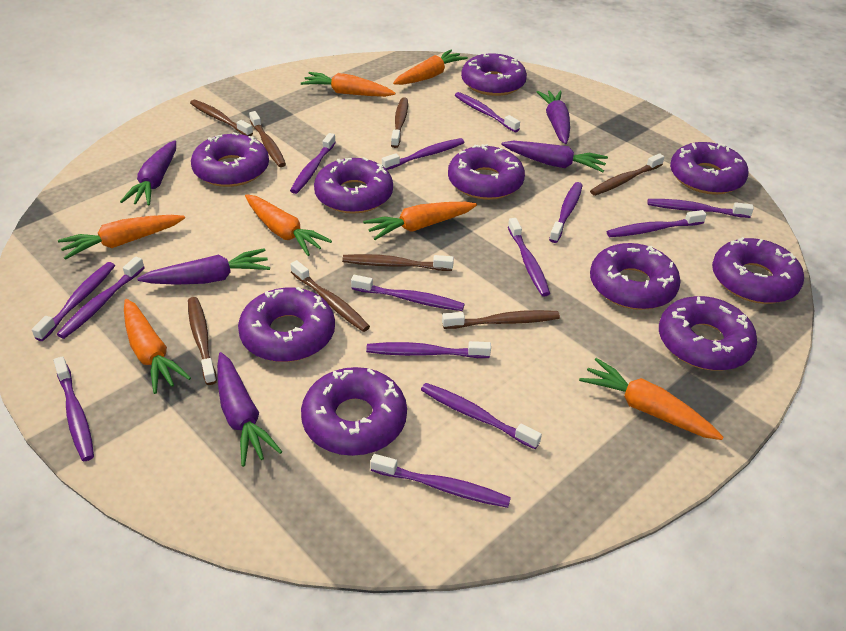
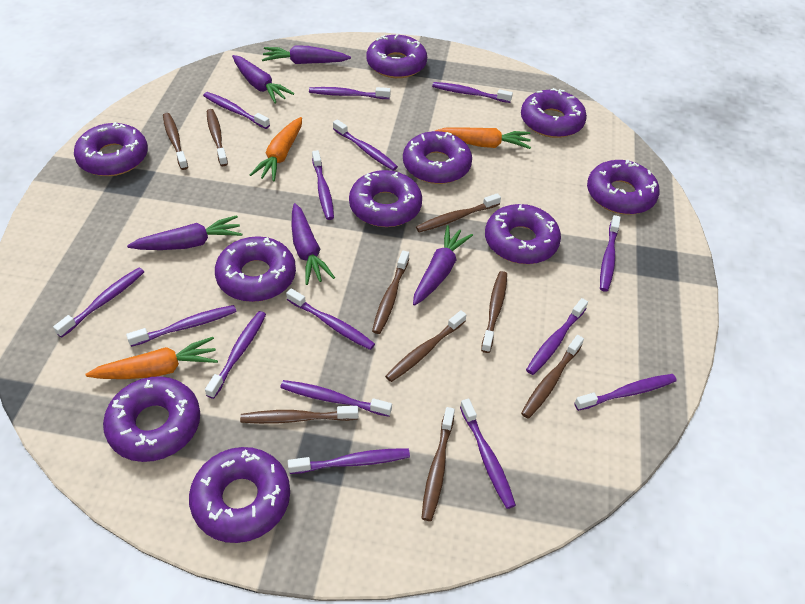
brown toothbrush: [188,297,217,385] [190,100,253,136] [249,111,286,167] [290,260,370,332] [342,254,454,271] [391,97,408,148] [442,310,560,329] [590,153,665,196] = 8 -> [163,113,188,170] [207,109,228,166] [240,406,358,424] [372,251,409,334] [385,310,466,382] [416,193,501,232] [422,407,455,521] [481,271,507,353] [521,335,584,419] = 9
orange carrot: [58,215,185,260] [124,299,191,394] [245,194,332,256] [301,72,396,97] [363,202,477,240] [393,50,468,85] [579,358,724,440] = 7 -> [86,337,218,379] [250,117,302,182] [435,127,531,149] = 3
purple toothbrush: [32,262,115,341] [54,356,94,461] [57,256,145,339] [290,133,336,194] [351,275,465,311] [366,341,491,358] [370,454,511,508] [382,138,465,170] [421,383,542,449] [455,92,520,132] [508,218,550,296] [549,182,583,243] [607,210,707,237] [647,199,754,218] = 14 -> [53,268,144,338] [126,305,237,347] [203,92,270,129] [205,311,266,399] [280,380,392,417] [286,288,375,350] [288,448,410,474] [309,87,391,99] [312,150,334,220] [333,119,398,171] [432,82,513,103] [460,399,516,509] [526,298,588,375] [574,374,677,411] [600,215,621,292] = 15

